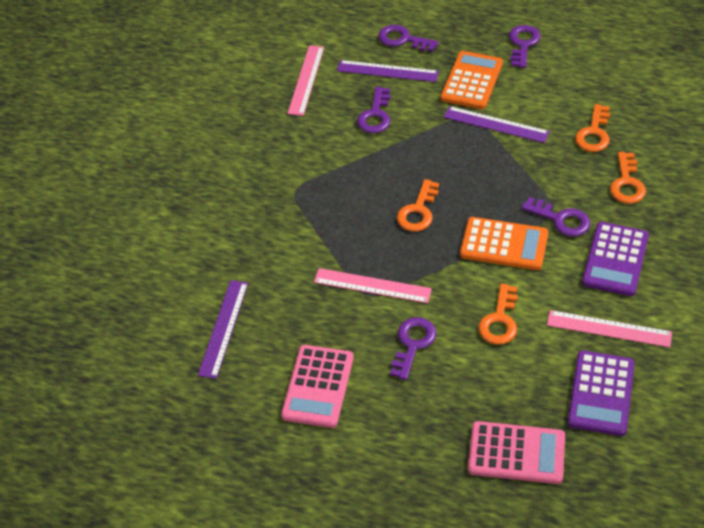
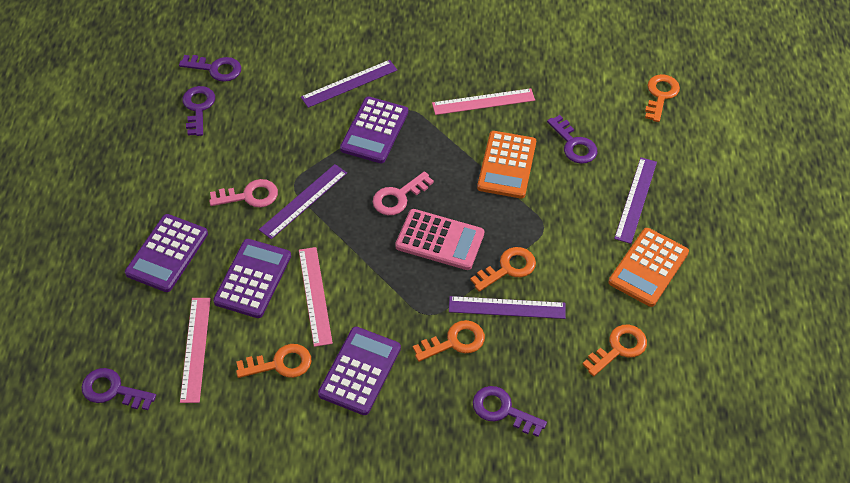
orange key: [397,179,439,232] [478,283,518,345] [575,104,610,152] [610,152,646,204] = 4 -> [236,344,311,378] [413,320,485,362] [470,247,536,292] [582,325,647,376] [645,74,680,122] = 5
pink calculator: [281,345,354,428] [468,421,565,484] = 2 -> [395,209,485,270] = 1
pink key: none = 0 -> [209,179,278,208] [373,171,434,215] = 2
purple calculator: [567,350,635,436] [582,222,649,296] = 2 -> [125,214,208,292] [213,239,291,318] [318,327,401,415] [340,96,408,163] = 4
purple ruler: [198,280,248,379] [337,60,439,82] [444,106,550,143] = 3 -> [259,164,347,239] [301,60,397,108] [449,296,566,319] [614,157,657,244] = 4

